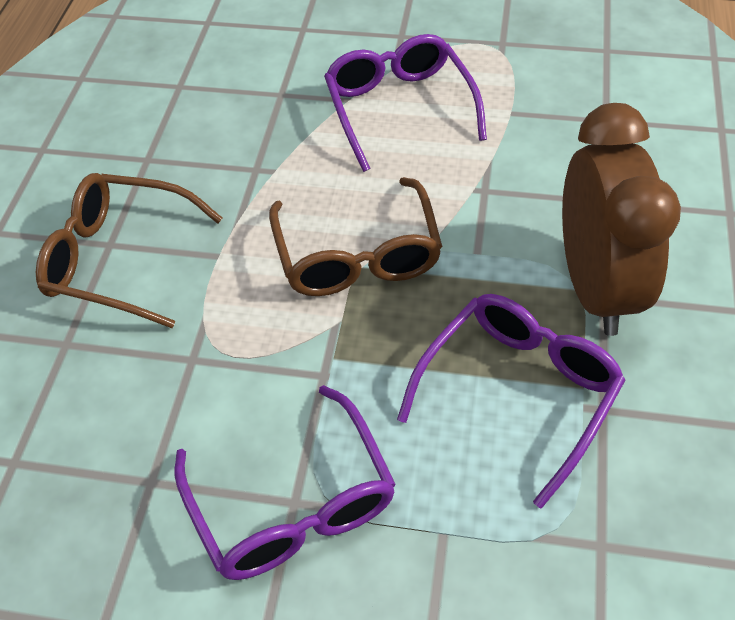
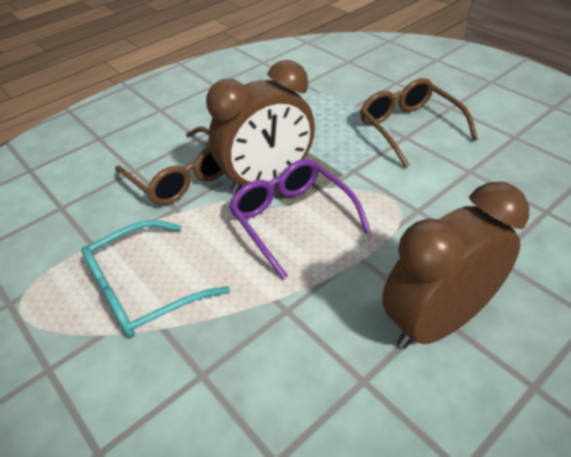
brown clock: [562,103,681,336] = 1 -> [206,60,315,194] [382,182,529,349] = 2
purple glasses: [174,385,396,580] [324,34,487,172] [397,294,625,509] = 3 -> [229,159,371,280] = 1
turquoise glasses: none = 0 -> [81,220,230,338] = 1

